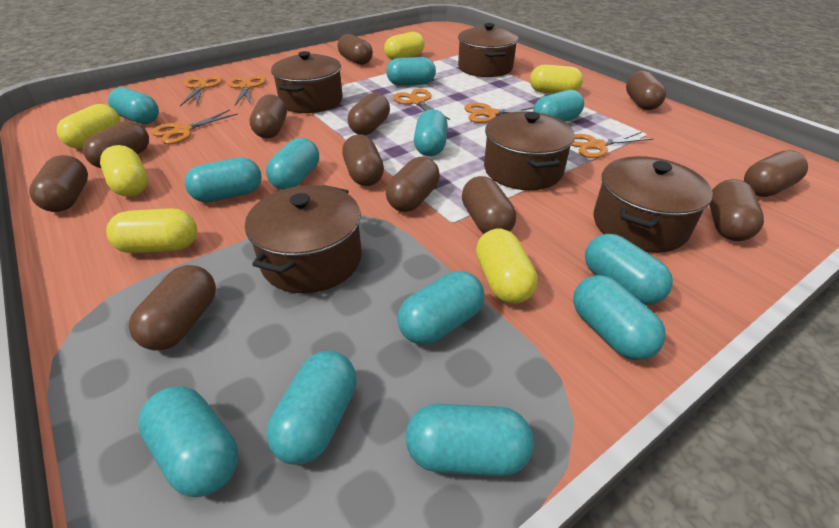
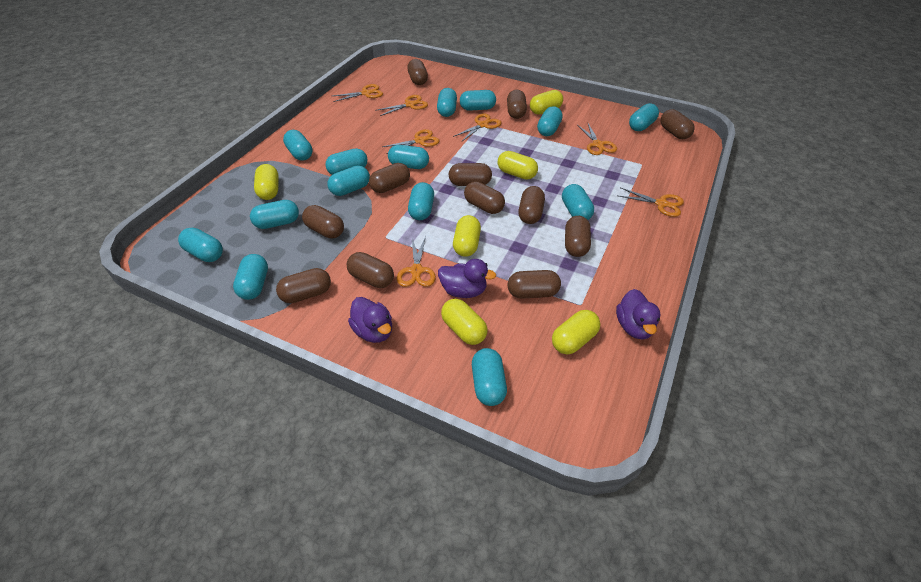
brown pot: [245,185,362,293] [271,51,343,113] [458,23,518,77] [484,112,575,190] [593,156,713,253] = 5 -> none = 0
orange scissors: [151,110,238,144] [180,76,223,106] [228,75,266,105] [393,89,450,120] [464,103,534,123] [571,132,654,158] = 6 -> [333,84,383,102] [375,95,428,116] [382,129,439,154] [397,236,436,287] [453,113,501,142] [577,124,617,155] [619,187,684,217] = 7
purple duck: none = 0 -> [348,297,392,343] [438,259,496,298] [616,289,661,340] = 3
turquoise capsule: [108,88,159,124] [138,386,238,497] [185,157,262,202] [266,138,319,190] [266,351,356,465] [386,57,436,85] [397,271,484,345] [406,404,534,476] [414,109,448,156] [533,90,584,122] [573,275,666,360] [585,234,673,305] = 12 -> [178,228,223,262] [233,254,268,300] [250,200,299,229] [283,130,312,161] [325,148,368,175] [328,166,370,196] [388,145,429,169] [408,182,434,220] [437,88,457,117] [460,90,496,111] [472,348,507,406] [537,106,563,136] [562,184,594,220] [629,103,659,131] = 14

